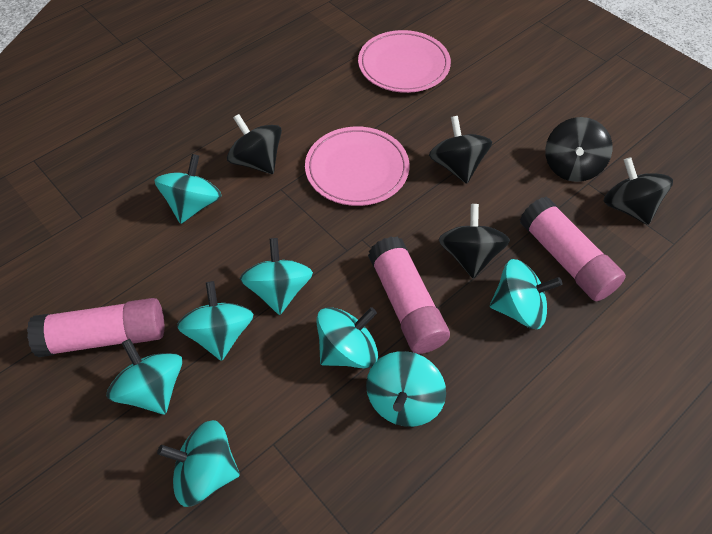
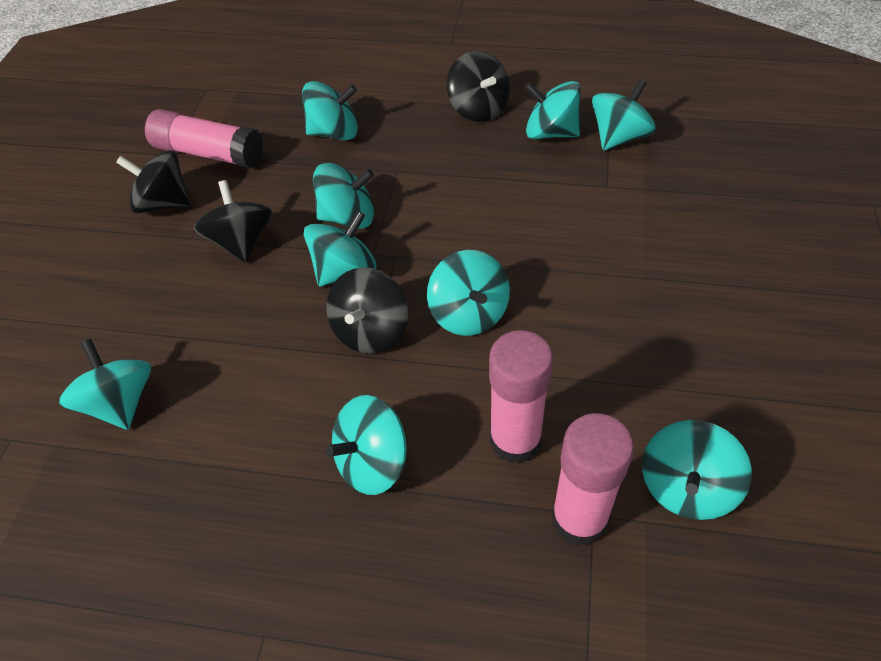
black spinning top: [227,114,282,174] [429,116,492,184] [439,204,510,278] [545,117,612,182] [603,157,673,225] = 5 -> [116,150,191,214] [194,180,272,263] [326,267,408,354] [447,51,510,122] = 4
pink plate: [305,126,410,206] [358,30,451,93] = 2 -> none = 0
turquoise spinning top: [107,339,182,415] [154,154,222,224] [157,420,240,507] [177,281,254,361] [240,238,313,315] [316,307,378,369] [366,351,446,427] [490,259,562,329] = 8 -> [59,339,151,430] [302,81,358,140] [304,211,376,287] [313,163,374,229] [326,395,406,495] [427,250,510,336] [525,81,581,139] [592,79,656,150] [642,420,752,520] = 9

